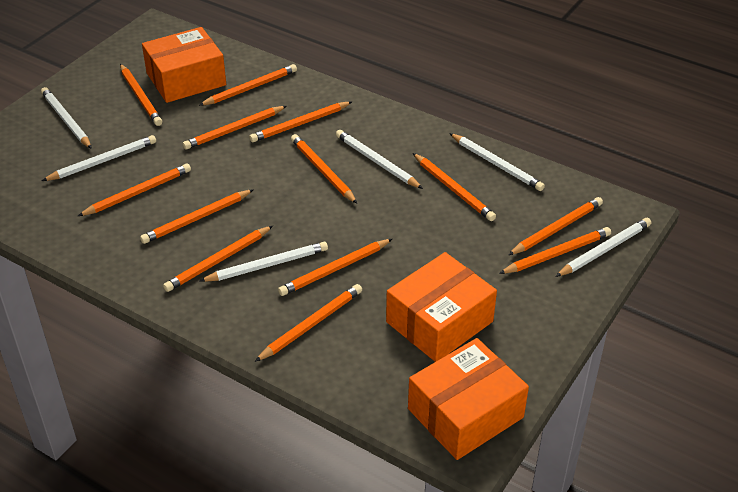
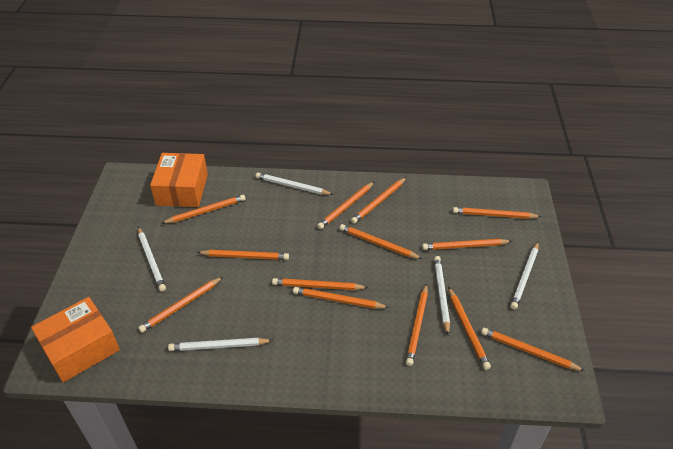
orange box: [142,27,226,103] [386,252,497,362] [408,338,529,460] = 3 -> [31,297,120,382] [150,153,208,207] = 2
white pencil: [41,87,92,149] [42,135,156,181] [200,242,328,282] [336,130,423,189] [449,133,545,191] [555,218,651,277] = 6 -> [138,227,166,292] [168,338,273,351] [256,172,334,195] [434,256,450,335] [510,242,539,310] = 5

